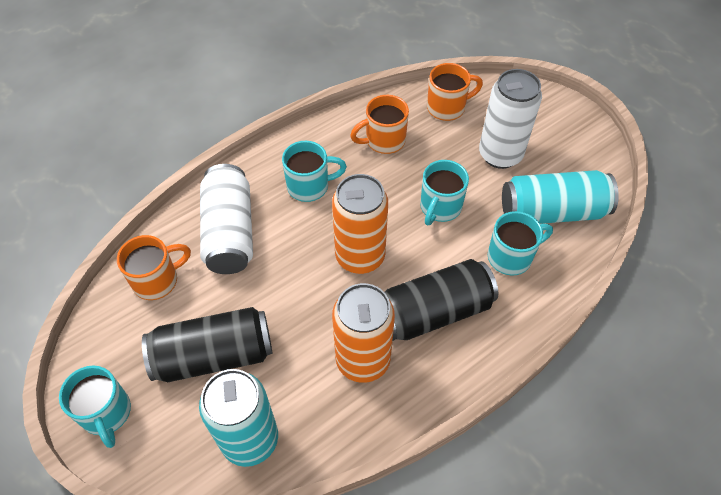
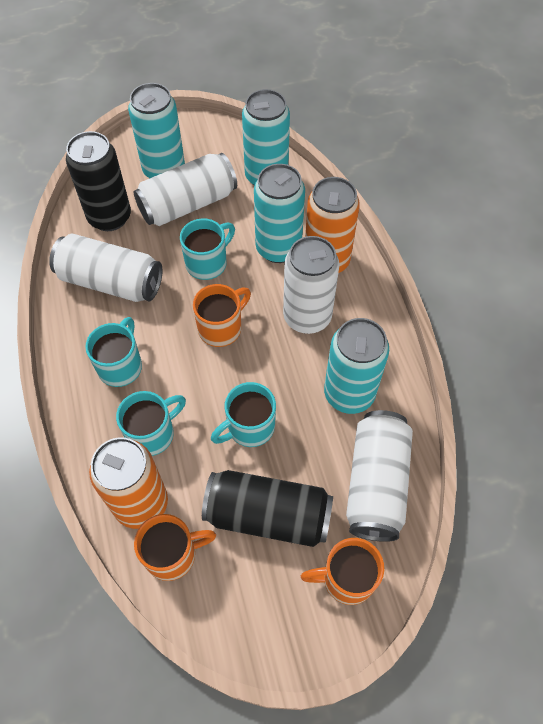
turquoise can: [199,369,278,467] [502,170,619,224] = 2 -> [128,83,185,178] [242,89,290,186] [254,164,305,263] [324,318,389,414] = 4
white can: [200,164,253,274] [479,69,542,169] = 2 -> [49,234,163,302] [134,153,237,226] [283,236,339,334] [346,410,413,542] = 4

